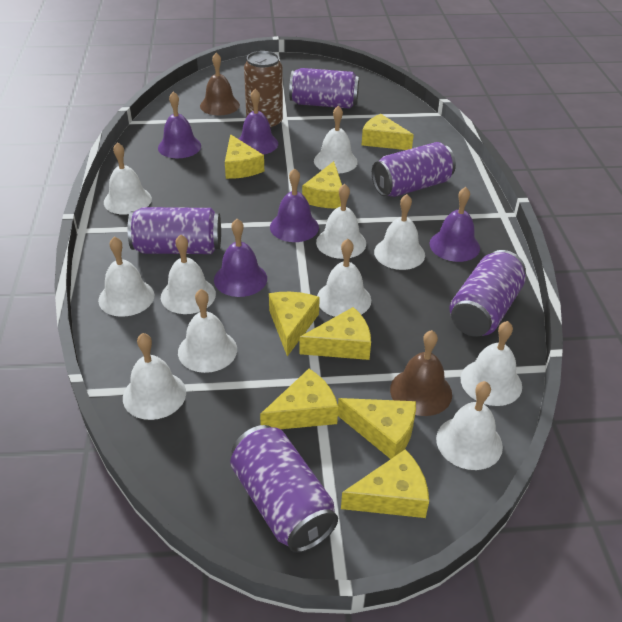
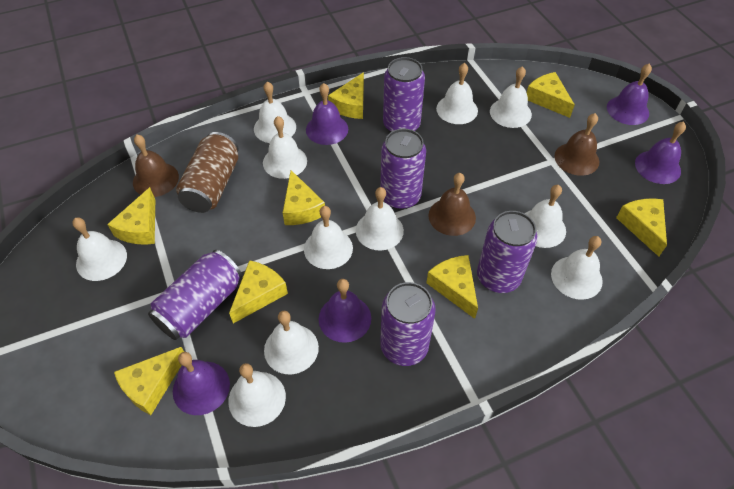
brown bell: [200,53,240,115] [390,330,452,416] = 2 -> [133,135,179,197] [428,173,476,236] [554,113,599,176] = 3

